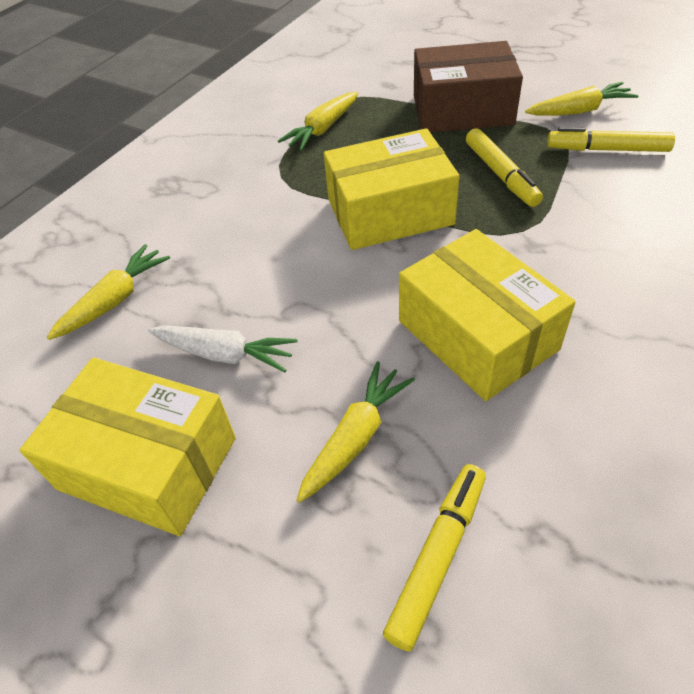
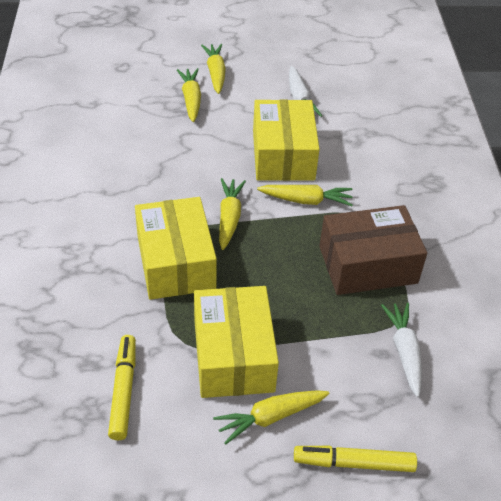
white carrot: [148,325,297,373] = 1 -> [289,66,322,117] [381,303,422,397] = 2
yellow carrot: [47,244,170,340] [278,92,358,151] [297,361,415,503] [525,82,639,116] = 4 -> [177,68,201,122] [201,44,226,94] [213,390,330,445] [219,178,246,250] [257,185,353,206] = 5
yellow marker: [383,464,486,651] [466,128,543,207] [547,127,675,152] = 3 -> [108,335,136,440] [294,446,417,472] = 2

